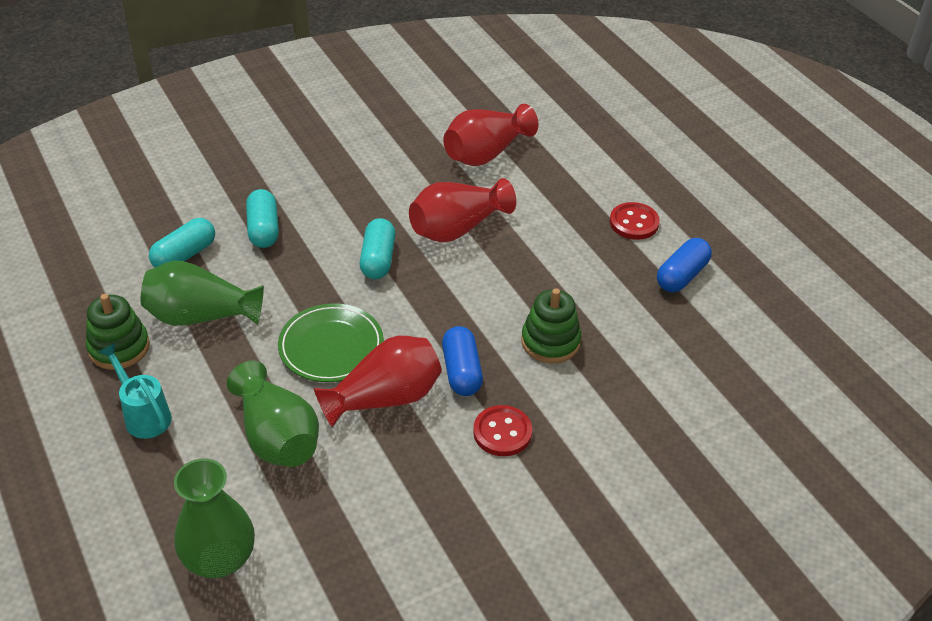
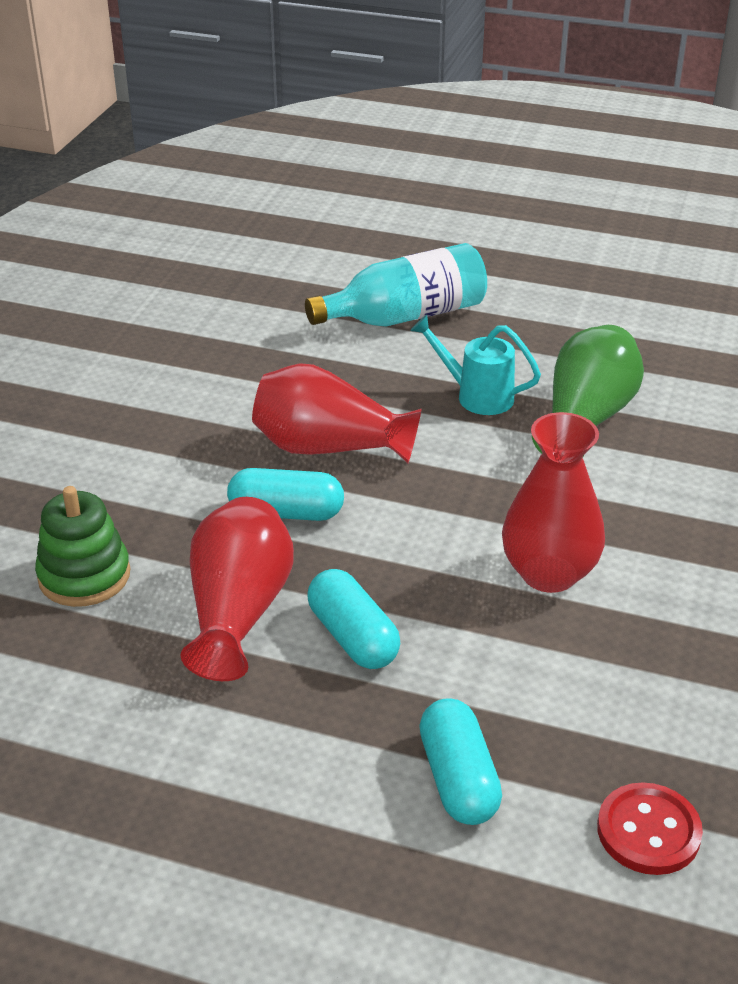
blue capsule: [442,326,483,396] [657,238,712,292] = 2 -> none = 0
green plate: [278,303,384,382] = 1 -> none = 0
green stacking toy: [86,294,150,370] [521,288,581,363] = 2 -> [35,486,130,607] = 1
green vase: [141,261,264,326] [174,458,255,578] [227,361,319,467] = 3 -> [532,325,644,457] = 1
red button: [473,405,532,456] [610,202,660,240] = 2 -> [597,782,703,875] = 1
turquoise bottle: none = 0 -> [305,243,487,327] = 1

